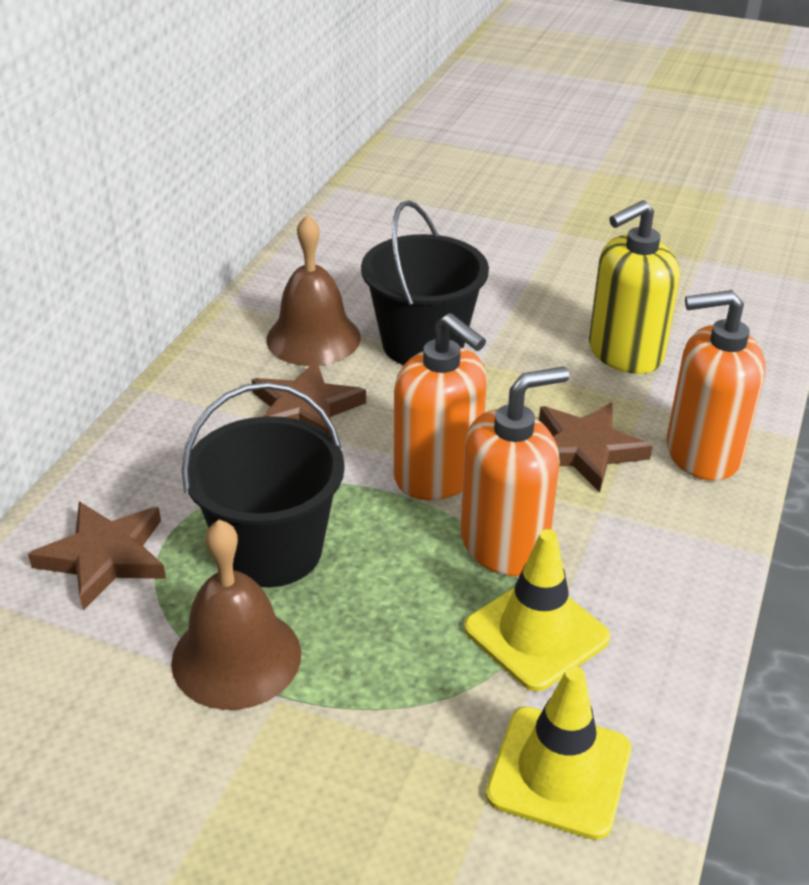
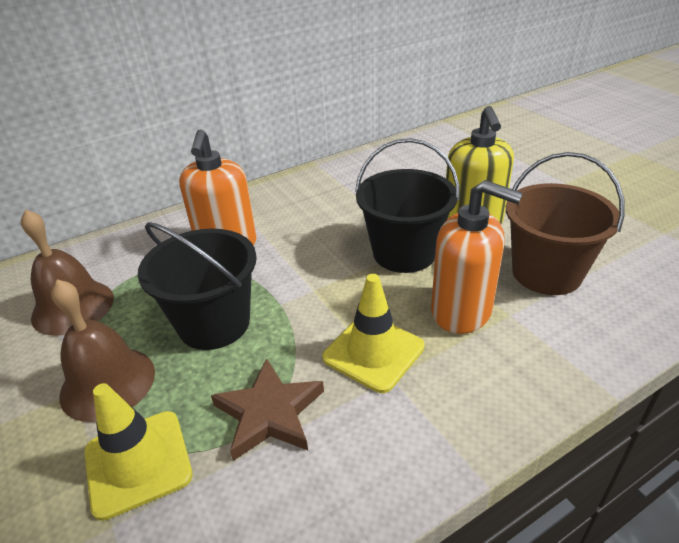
brown bucket: none = 0 -> [506,152,625,295] = 1
brown star: [28,501,166,610] [252,360,366,436] [539,403,653,493] = 3 -> [211,358,324,461] = 1
orange soap dispenser: [394,313,487,500] [460,367,569,576] [666,290,765,481] = 3 -> [179,129,257,246] [431,180,523,334] = 2

